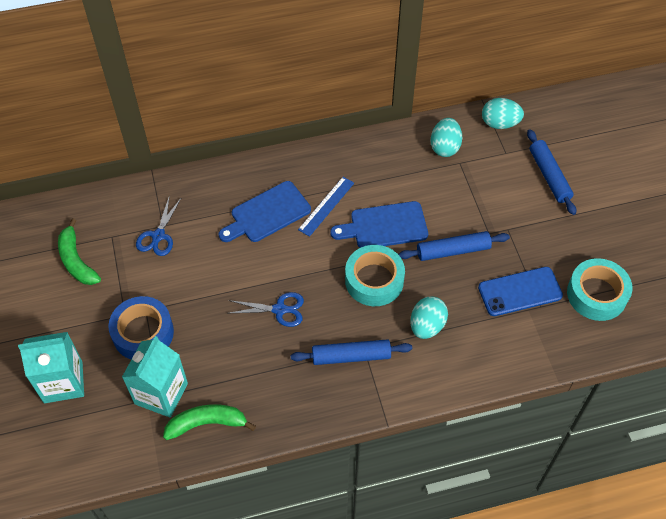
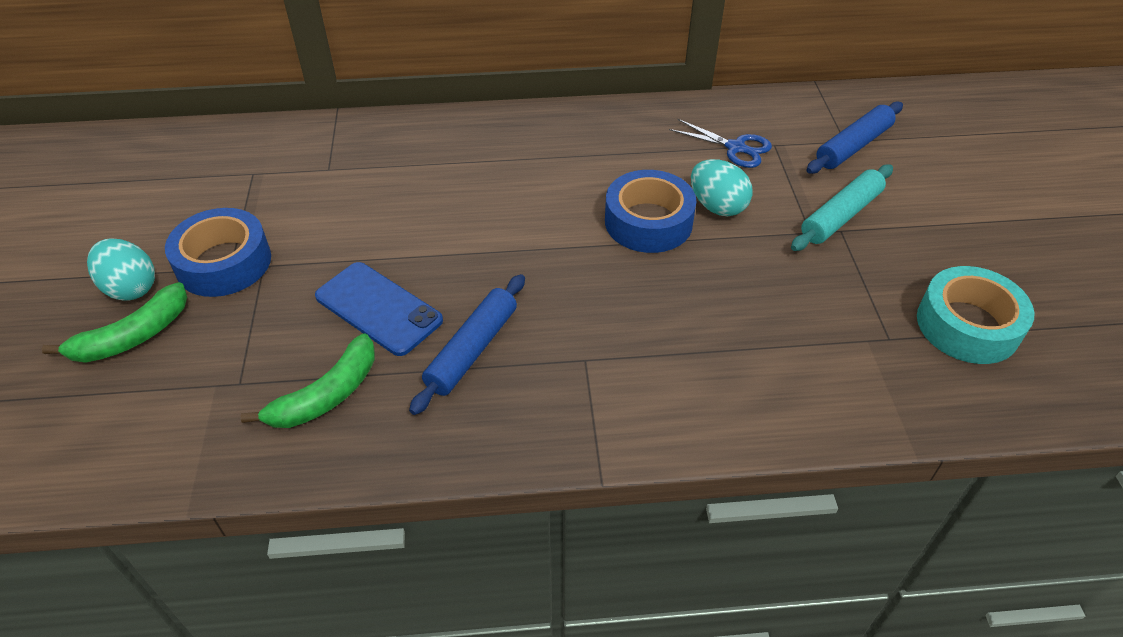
blue cutting board: [219,181,311,242] [330,201,428,248] = 2 -> none = 0
blue rolling pin: [290,339,412,365] [398,231,510,261] [527,129,576,215] = 3 -> [409,274,525,415] [807,101,903,174] = 2
blue ruler: [298,177,354,237] = 1 -> none = 0
blue scissors: [136,195,182,256] [229,292,304,327] = 2 -> [669,119,772,168] = 1
blue tape: [108,296,174,359] = 1 -> [165,208,271,297] [605,170,696,253] = 2
turquoise carton: [18,332,84,403] [122,336,188,417] = 2 -> none = 0
turquoise egg: [410,297,448,339] [430,118,462,157] [482,98,524,129] = 3 -> [87,238,155,301] [691,159,753,217] = 2
turquoise rolling pin: none = 0 -> [791,164,893,251] = 1
turquoise tape: [345,245,405,306] [567,258,632,321] = 2 -> [917,266,1035,364] = 1

